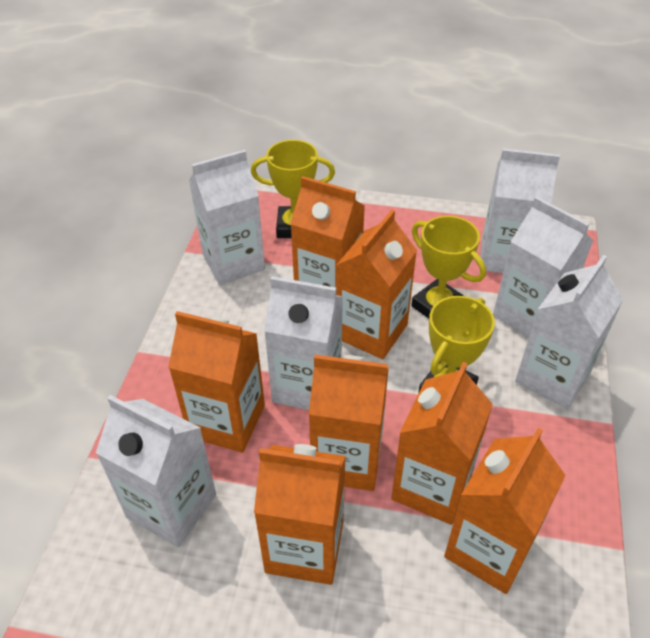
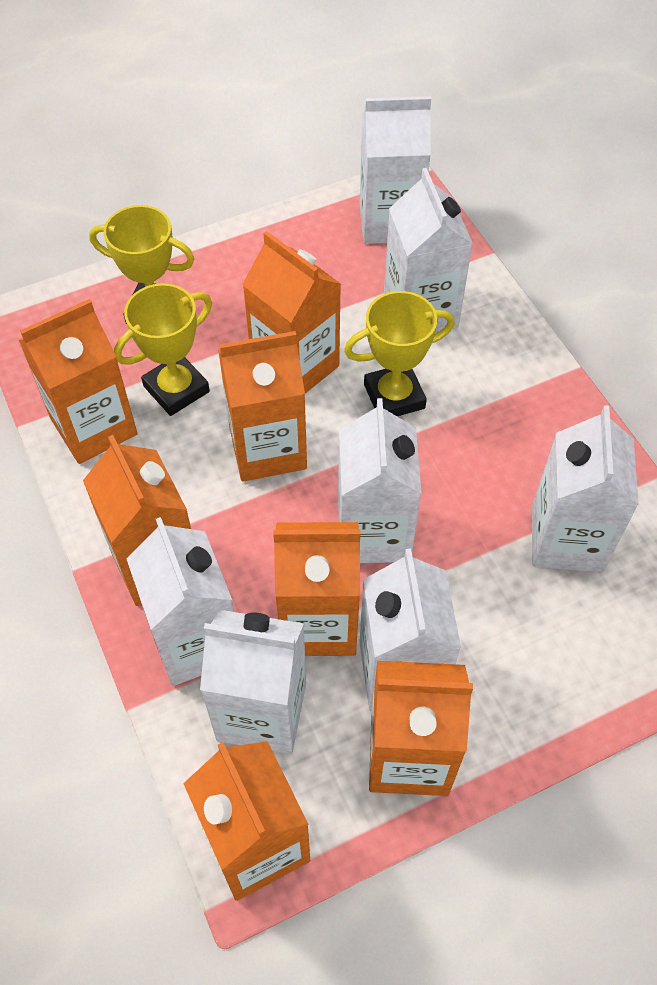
white carton: [96,395,216,547] [189,150,265,285] [264,276,343,410] [479,149,560,273] [493,196,593,338] [515,255,623,409] = 6 -> [127,517,234,686] [200,610,306,754] [338,398,422,563] [359,548,461,711] [360,96,431,244] [384,168,473,332] [532,405,639,572] = 7

